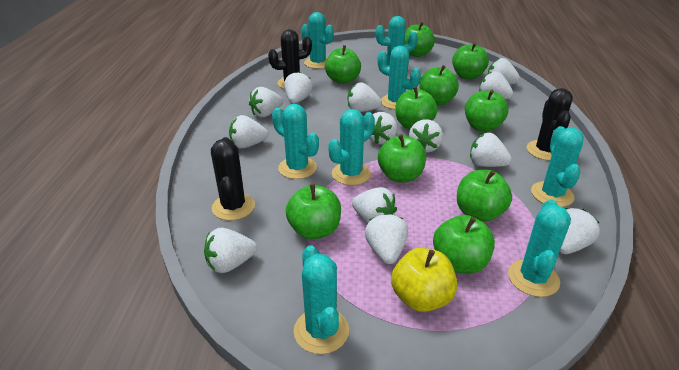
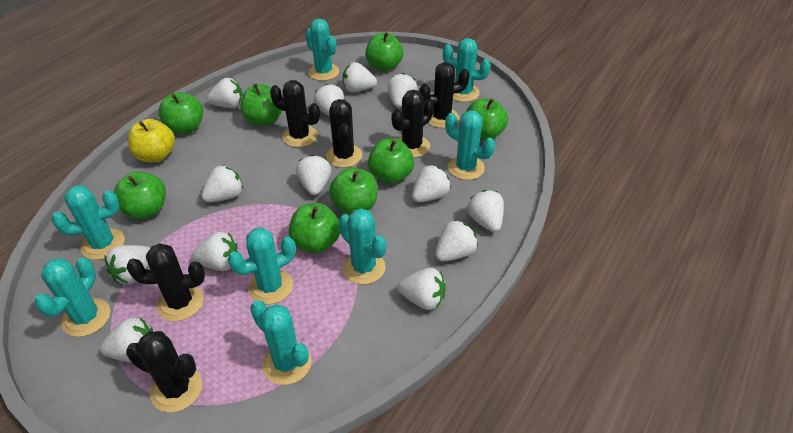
black cactus: [211,137,255,221] [268,30,312,89] [527,88,573,161] = 3 -> [126,243,205,321] [126,331,202,412] [270,80,320,147] [326,99,362,168] [391,90,434,158] [419,62,470,128] = 6
green apple: [286,184,341,239] [325,45,361,84] [378,134,426,183] [395,87,438,129] [404,22,435,57] [420,65,459,106] [433,215,495,274] [452,43,489,80] [457,170,512,222] [465,90,508,132] = 10 -> [114,171,166,219] [158,92,203,134] [241,84,282,126] [289,203,340,253] [329,168,378,215] [365,32,403,71] [368,138,414,184] [466,98,508,141] = 8

